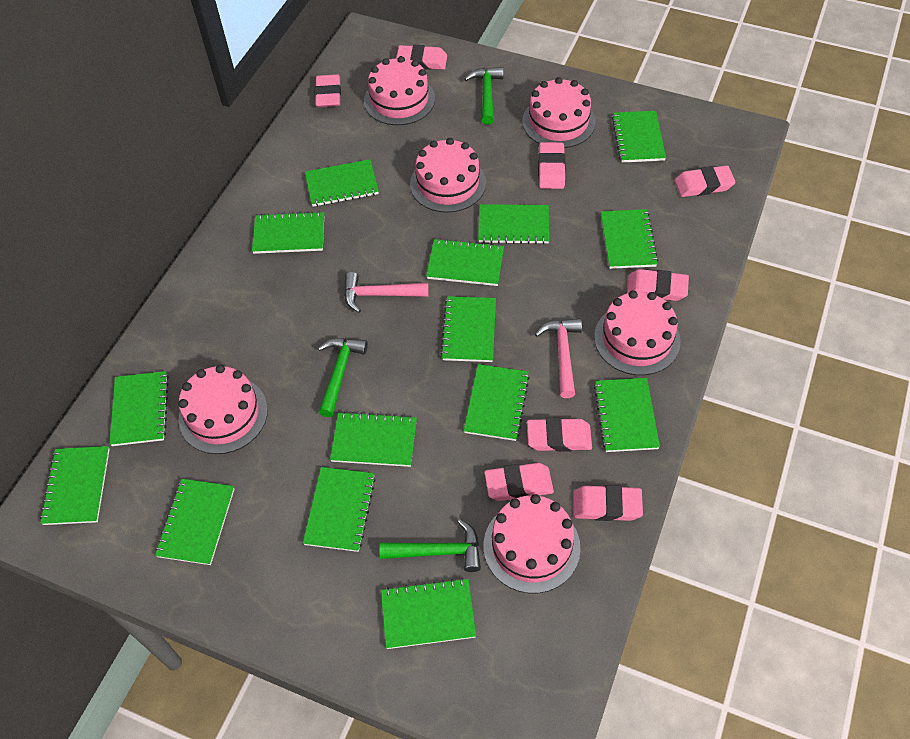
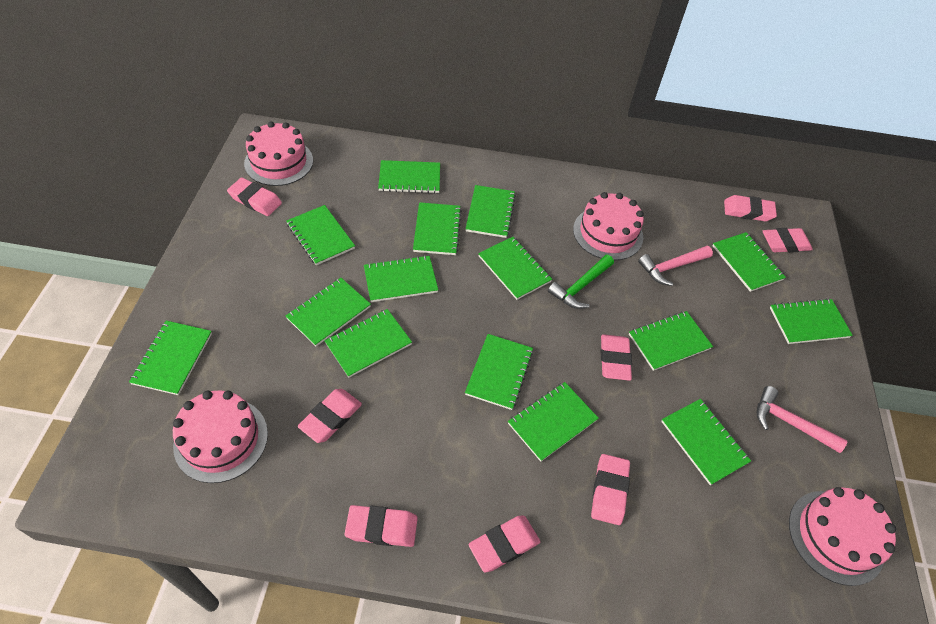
green hammer: [318,338,368,417] [379,519,481,572] [464,67,503,125] = 3 -> [548,255,614,309] = 1
pink cake: [178,365,268,454] [364,56,435,125] [410,138,486,213] [483,494,581,593] [522,77,595,148] [594,290,681,375] = 6 -> [173,390,268,483] [244,121,313,186] [573,192,644,261] [789,487,896,586] = 4

